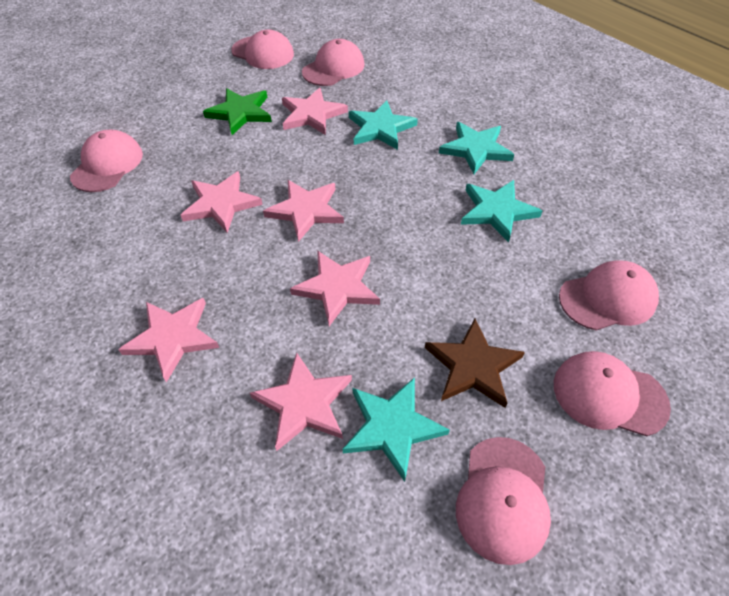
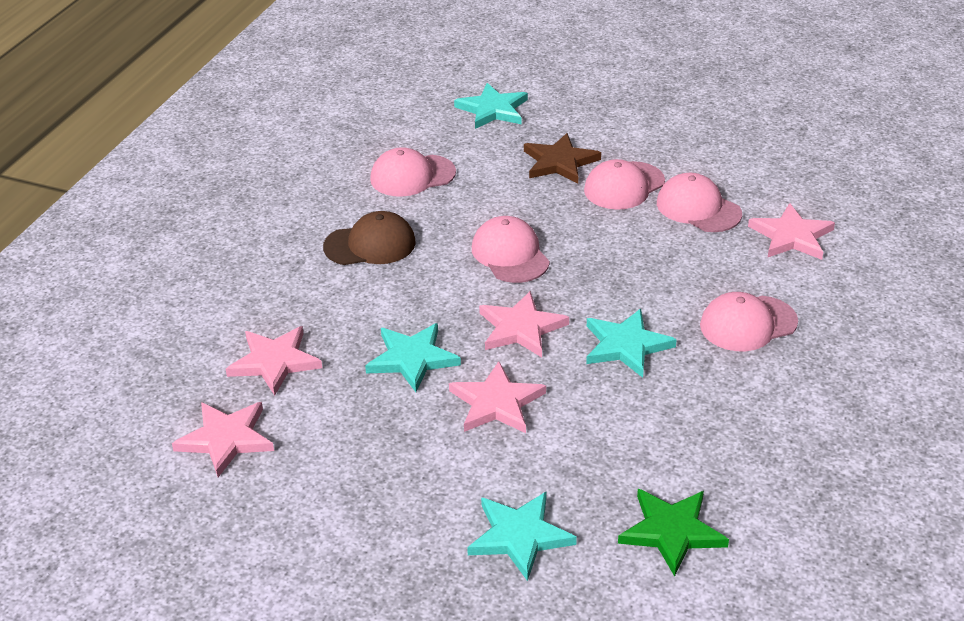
brown cap: none = 0 -> [323,211,416,265] = 1
pink cap: [70,130,143,192] [231,29,294,69] [302,39,365,86] [456,437,551,565] [554,351,671,436] [559,260,659,331] = 6 -> [370,147,456,197] [472,216,550,283] [584,159,665,210] [657,173,742,232] [700,292,798,351] = 5
pink star: [118,298,219,383] [181,171,263,233] [250,353,352,451] [263,180,344,242] [282,87,348,135] [290,250,380,326] = 6 -> [172,402,274,477] [226,326,322,396] [449,361,546,433] [479,291,569,357] [748,203,835,260] = 5

